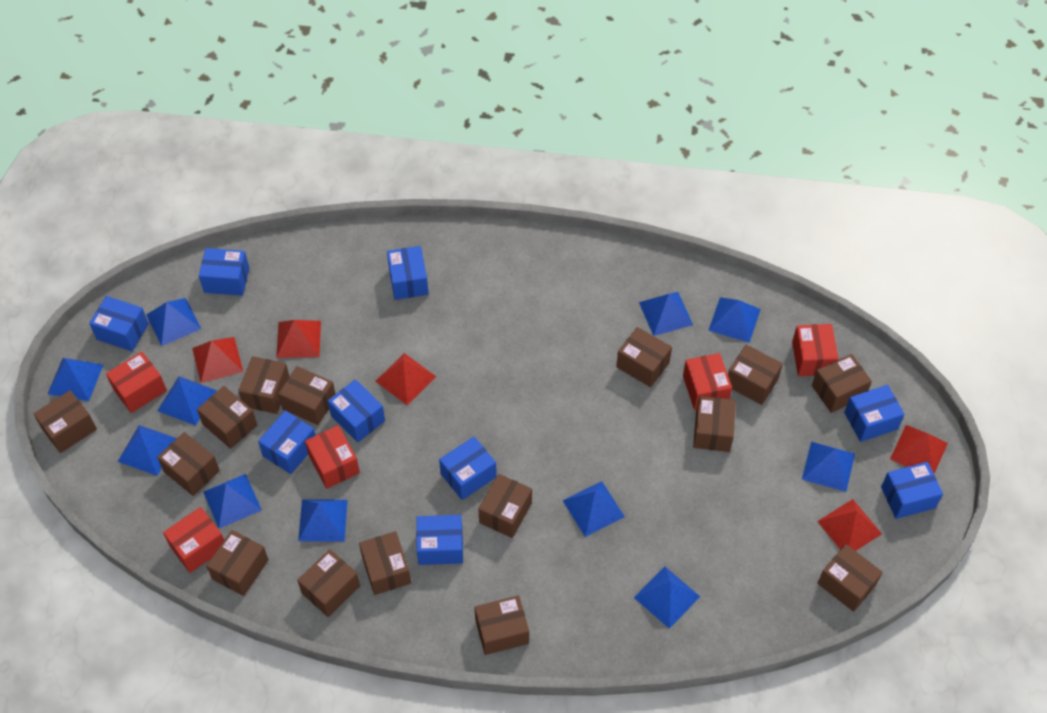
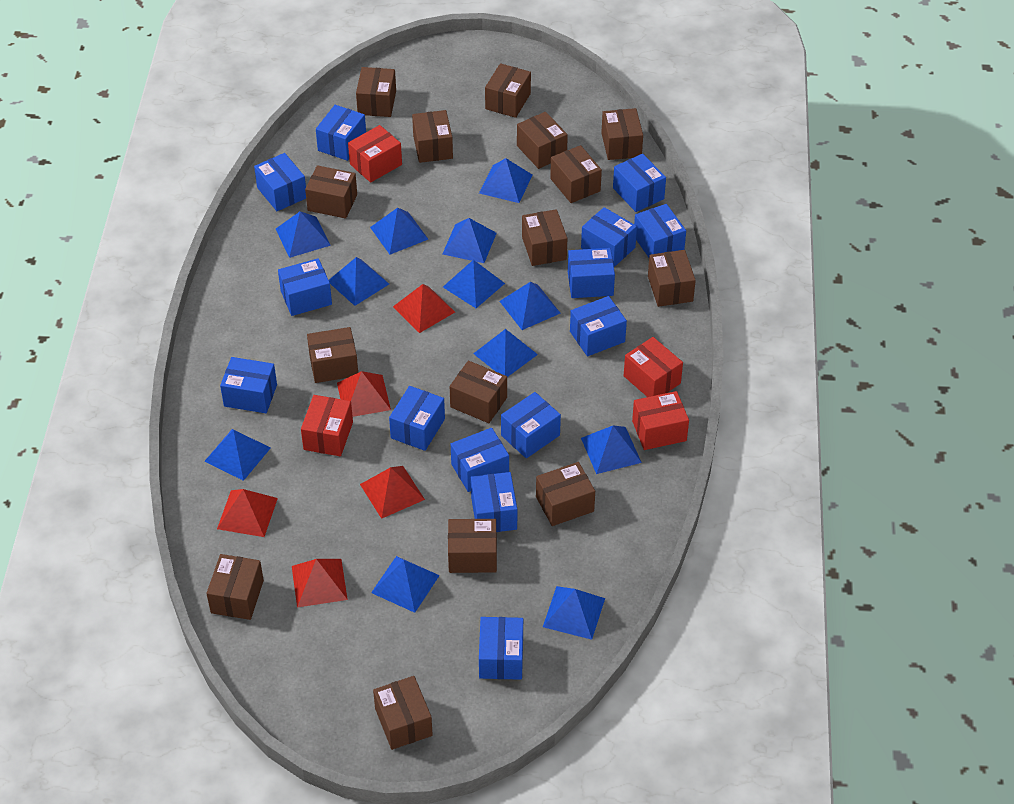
blue box: [89,296,149,351] [199,248,249,296] [258,410,316,474] [328,379,385,443] [387,246,429,300] [416,515,463,565] [439,437,497,500] [844,385,905,442] [881,462,943,519] = 9 -> [220,357,277,413] [254,153,306,211] [278,258,332,316] [316,105,366,161] [389,386,445,451] [451,428,509,492] [471,472,517,532] [479,617,523,680] [501,392,561,458] [568,248,615,298] [570,296,627,356] [581,207,637,267] [613,154,666,212] [634,204,686,257] = 14
blue pyramid: [48,358,103,401] [118,425,177,476] [146,298,201,346] [157,376,217,426] [203,474,262,529] [298,500,347,541] [562,481,625,537] [634,567,700,629] [639,292,693,336] [708,297,761,343] [802,442,855,492] = 11 -> [204,429,271,481] [276,211,331,258] [329,257,389,306] [370,208,428,255] [371,556,440,613] [443,218,497,263] [443,260,505,308] [473,329,538,377] [479,158,533,203] [500,282,560,330] [543,586,605,640] [581,426,642,474] = 12
red box: [106,352,167,413] [163,507,224,573] [305,425,360,489] [683,353,732,410] [792,324,839,376] = 5 -> [301,395,353,456] [348,125,402,183] [624,337,683,397] [632,391,689,450] = 4

